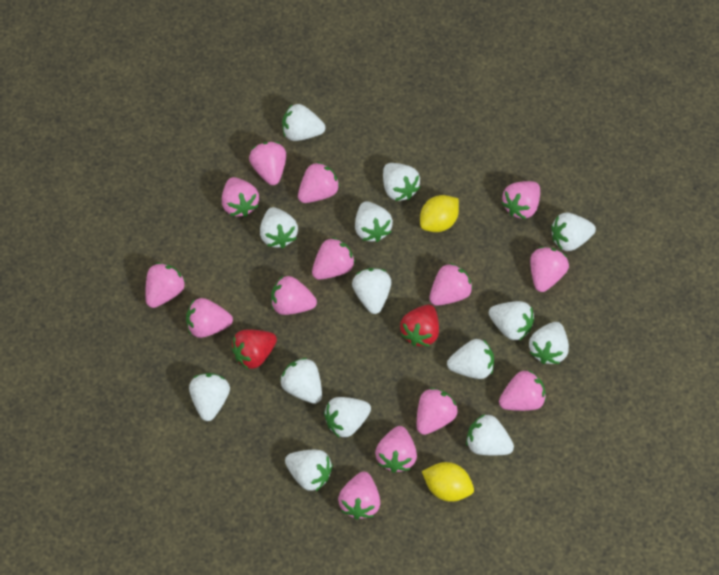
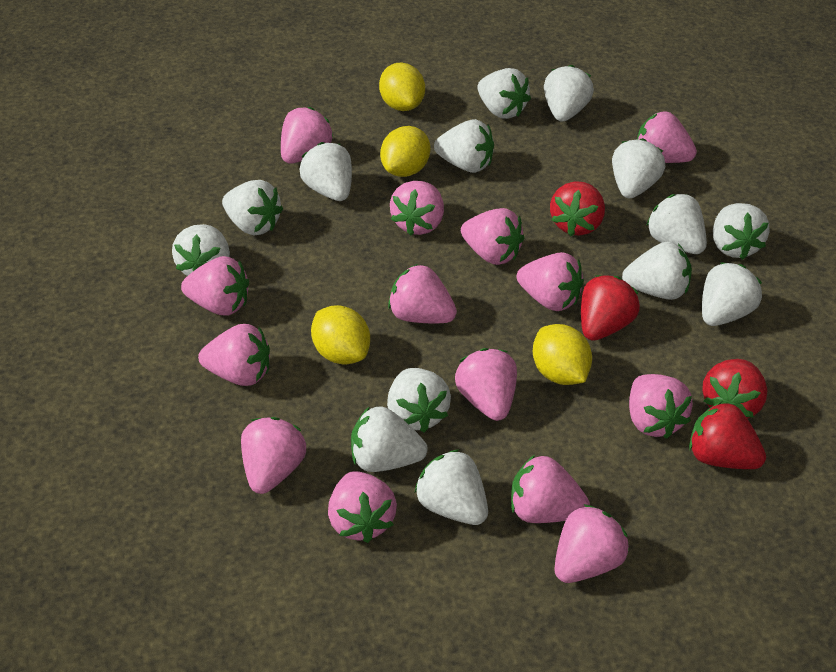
red strawberry: [231,330,277,370] [400,305,439,346] = 2 -> [550,181,605,236] [581,275,640,341] [689,401,766,469] [702,359,767,419] = 4
yellow lemon: [420,195,459,232] [422,462,474,502] = 2 -> [311,305,370,364] [379,62,425,111] [380,126,430,177] [533,324,592,385] = 4

